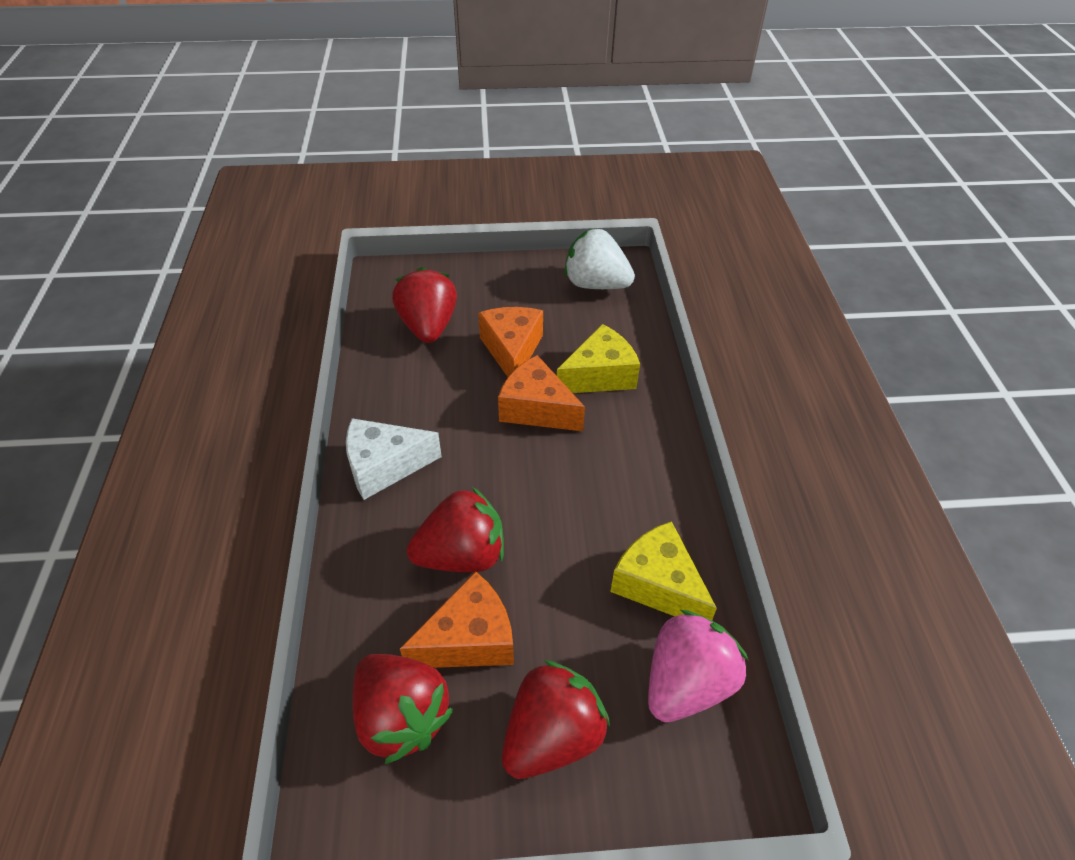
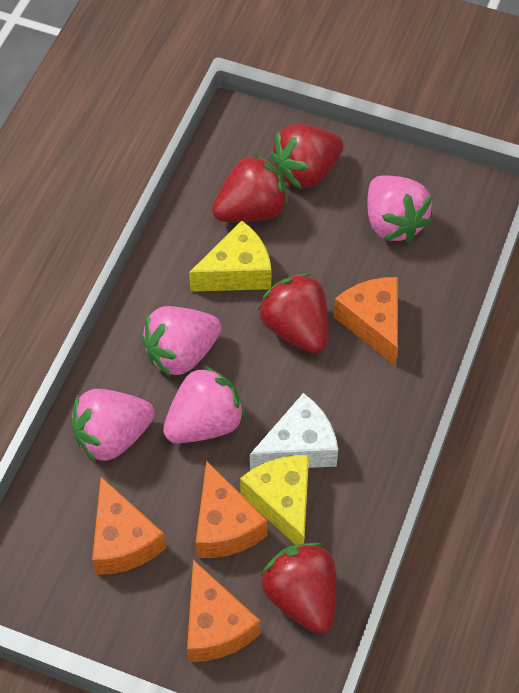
orange cheese: [400,571,514,668] [478,307,543,377] [498,355,585,431] = 3 -> [92,477,166,575] [187,560,260,662] [195,460,267,558] [334,277,398,366] = 4
pink strawberry: [648,610,748,723] = 1 -> [71,389,155,463] [141,306,222,377] [163,365,245,443] [367,175,432,243] = 4
white strawberry: [564,228,635,289] = 1 -> none = 0

